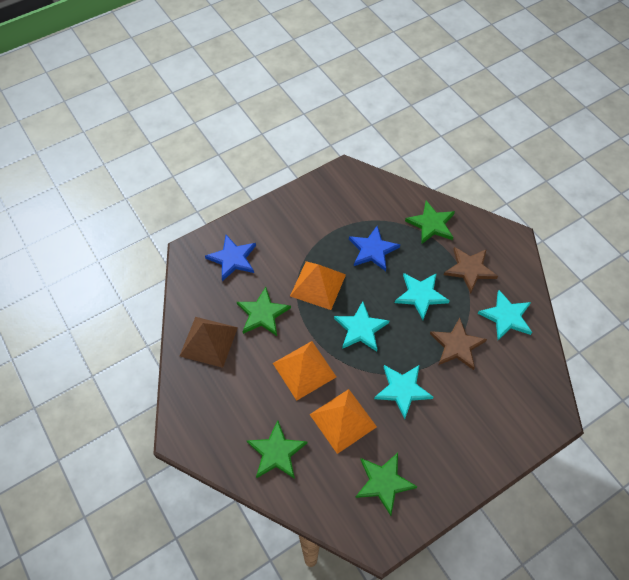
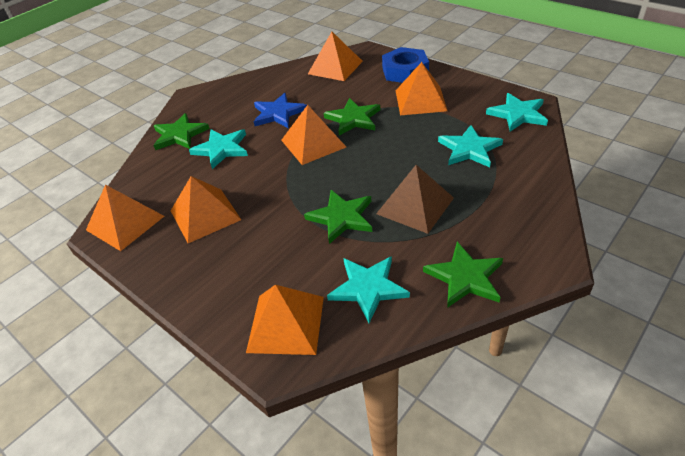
blue nut: none = 0 -> [382,47,429,83] = 1
blue star: [205,235,256,281] [349,226,400,271] = 2 -> [254,93,307,128] = 1
brown star: [430,318,487,370] [444,247,498,293] = 2 -> none = 0
orange pyramid: [273,341,336,401] [290,261,346,310] [310,389,377,454] = 3 -> [86,185,164,251] [171,176,241,243] [246,285,324,355] [281,105,346,165] [308,32,363,81] [396,62,447,115] = 6

